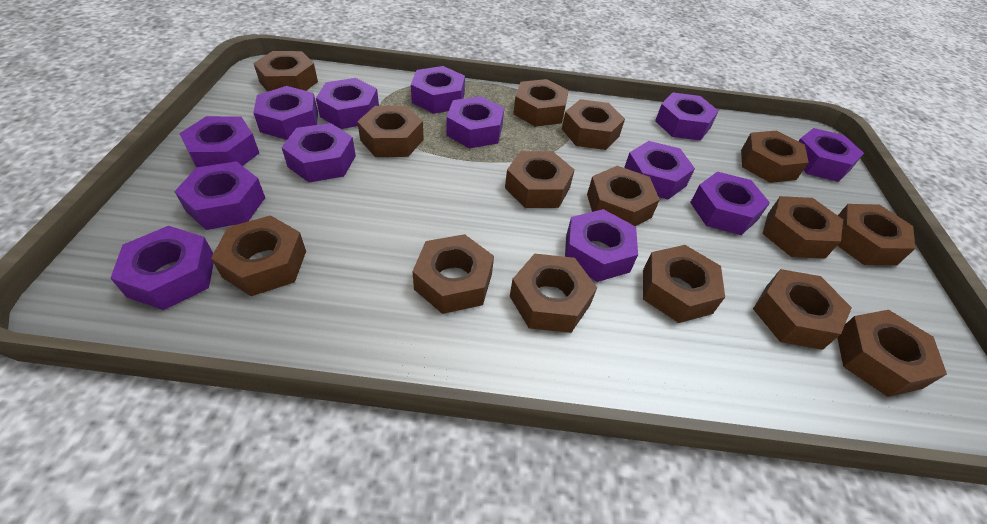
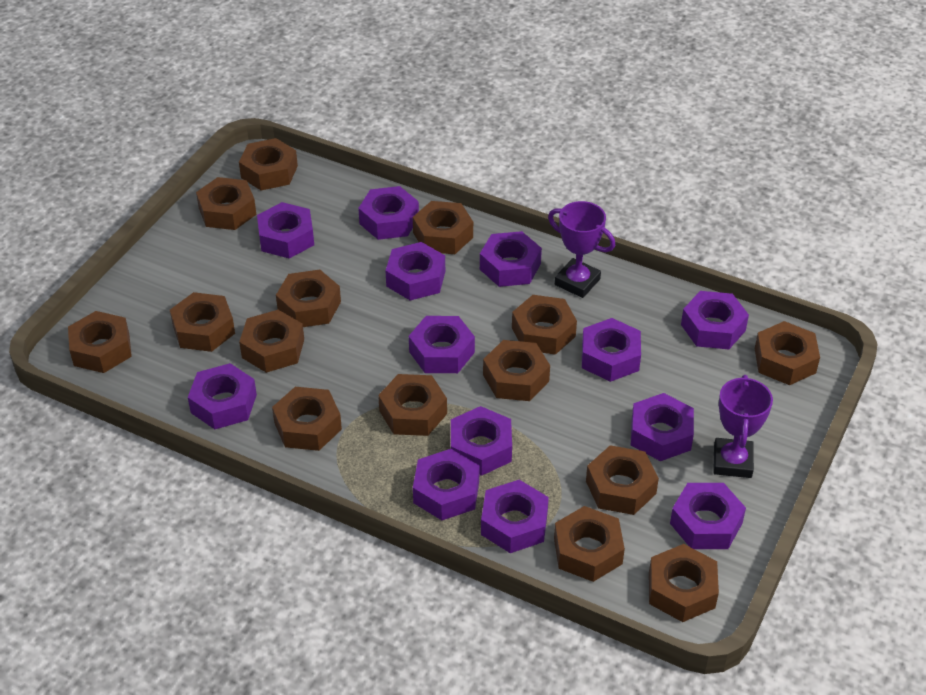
purple trophy: none = 0 -> [548,201,615,298] [713,375,773,478] = 2

